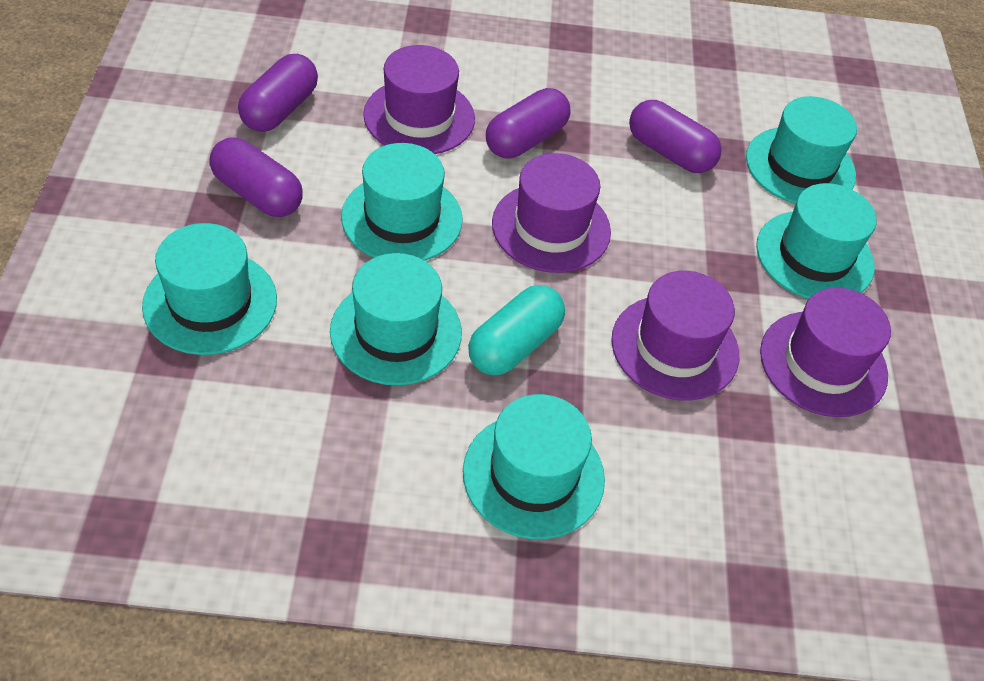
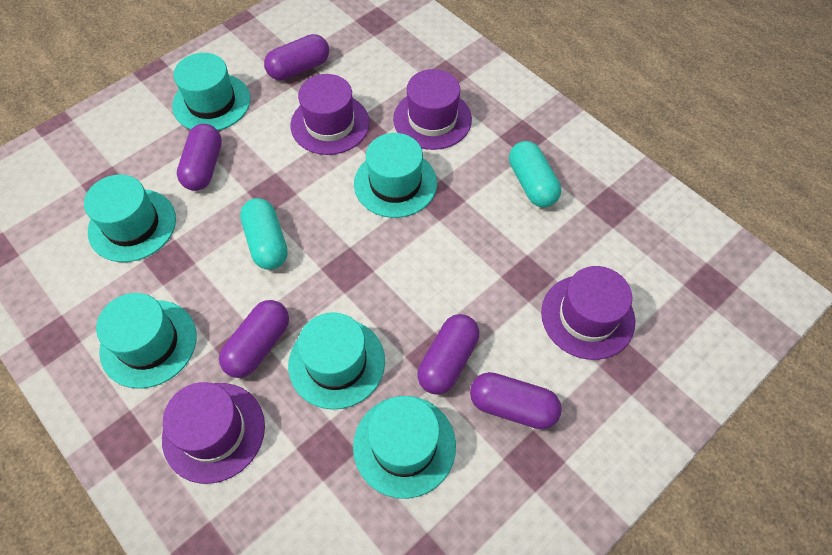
purple capsule: [210,137,303,217] [238,54,318,132] [486,88,571,159] [629,100,722,173] = 4 -> [177,124,222,191] [219,300,289,378] [264,34,329,80] [417,314,479,395] [470,372,562,429] = 5
turquoise capsule: [468,285,565,375] = 1 -> [240,198,288,270] [509,141,561,208] = 2

